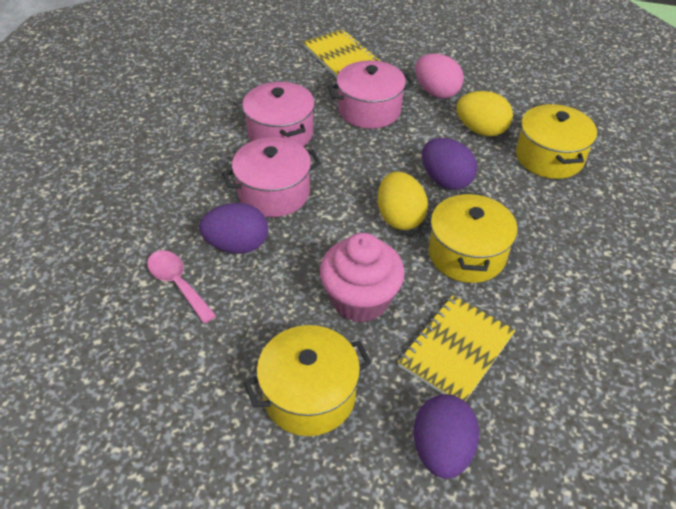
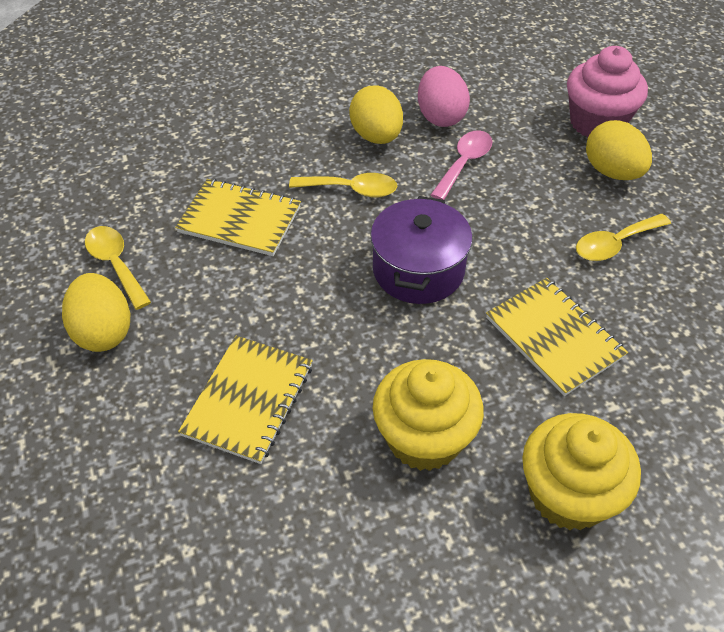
pink pot: [222,137,321,217] [242,82,315,146] [327,60,414,129] = 3 -> none = 0
purple egg: [199,203,268,254] [413,394,479,479] [422,138,477,190] = 3 -> none = 0
purple pot: none = 0 -> [370,196,473,304] = 1
yellow cupcake: none = 0 -> [373,359,484,471] [522,413,641,530] = 2
yellow egg: [377,171,428,230] [456,91,513,136] = 2 -> [62,273,130,352] [349,86,403,144] [586,120,652,180] = 3
yellow notebook: [303,29,380,77] [398,295,516,402] = 2 -> [175,179,301,256] [178,336,313,464] [486,278,628,396] = 3
yellow pot: [244,325,371,436] [428,192,517,283] [516,104,597,179] = 3 -> none = 0
yellow spoon: none = 0 -> [85,226,151,310] [289,173,397,197] [576,214,671,261] = 3

